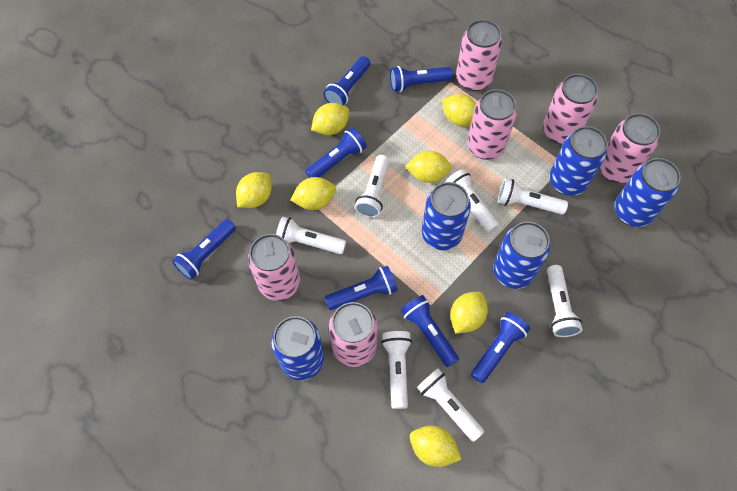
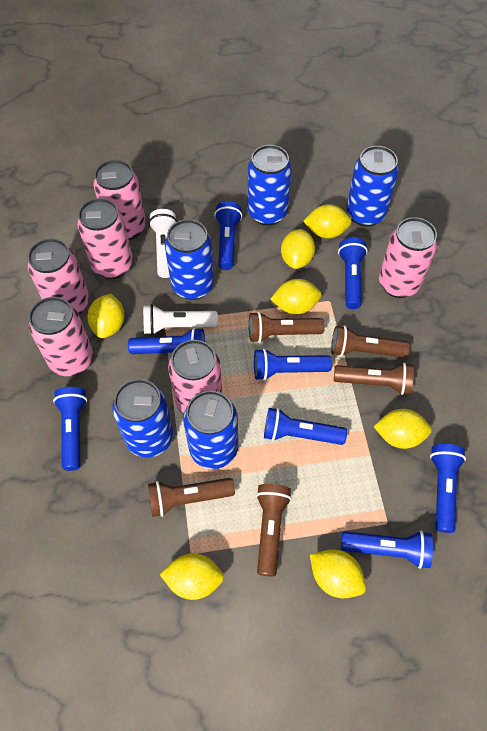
blue flashlight: [172,219,236,280] [305,128,367,178] [323,56,370,105] [324,266,397,310] [390,66,453,92] [401,295,459,367] [471,312,530,383] = 7 -> [53,387,87,471] [128,328,205,354] [214,201,242,270] [254,349,332,381] [264,408,347,445] [338,238,368,309] [341,531,433,569] [430,444,466,533] = 8
brown flashlight: none = 0 -> [148,478,235,517] [249,312,325,343] [256,484,291,577] [331,326,410,358] [334,363,414,395] = 5
white flashlight: [276,217,346,254] [355,155,389,218] [381,331,412,409] [417,368,484,442] [445,169,499,233] [498,178,568,215] [547,265,583,337] = 7 -> [143,304,218,335] [149,209,177,278] = 2

